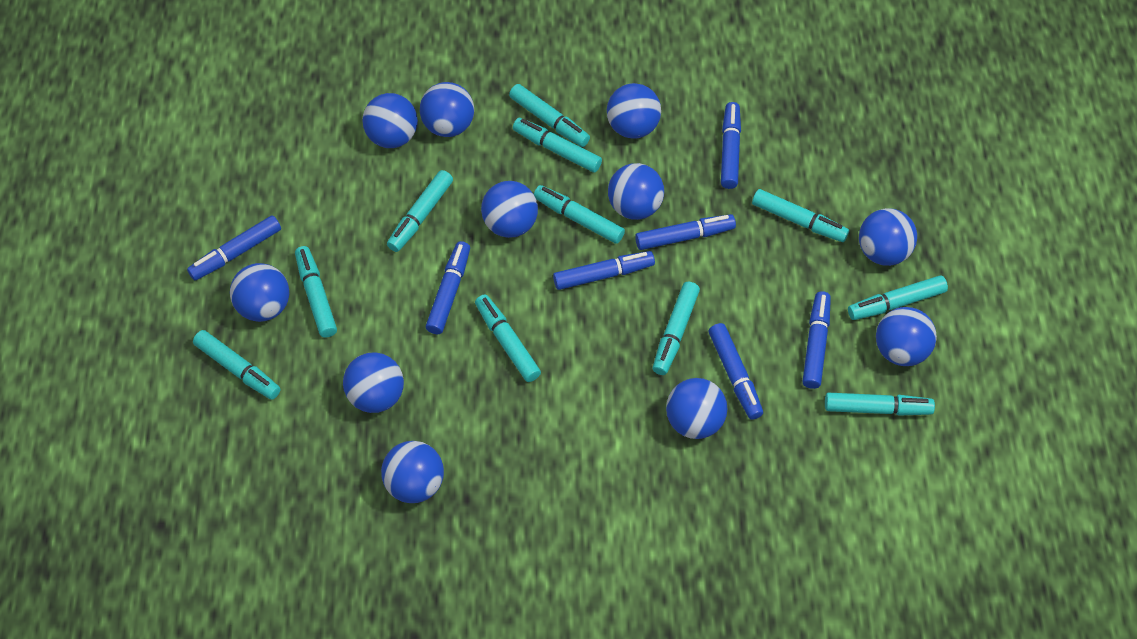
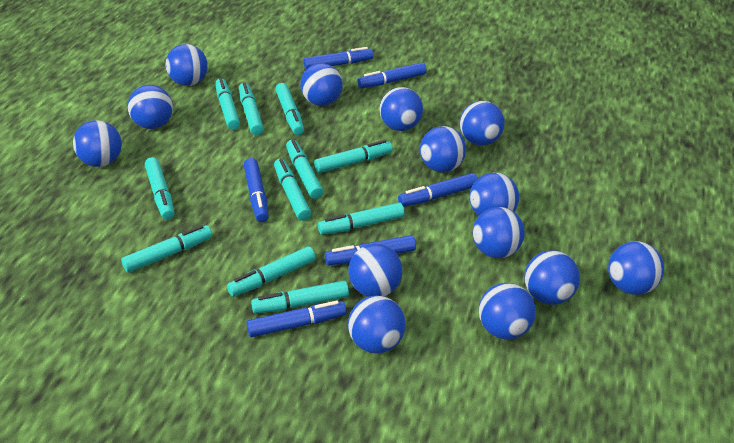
blue ball: [230,263,289,322] [343,352,404,413] [362,93,418,148] [381,441,444,503] [420,82,474,137] [481,181,538,238] [607,83,661,139] [608,163,664,220] [666,378,727,439] [859,208,917,266] [876,307,937,366] = 11 -> [73,120,122,167] [128,85,173,129] [166,44,208,86] [300,63,343,106] [348,296,405,353] [349,244,403,297] [380,87,423,131] [420,126,466,172] [460,101,505,146] [470,173,519,216] [473,207,525,258] [479,283,536,340] [524,251,580,305] [608,241,664,295] = 14
blue marker: [187,215,281,281] [426,241,470,334] [553,251,655,290] [635,214,736,250] [709,323,763,420] [721,102,741,189] [802,291,831,389] = 7 -> [244,158,269,222] [247,301,347,337] [303,47,373,69] [325,235,416,265] [358,62,427,88] [398,173,478,207] = 6

